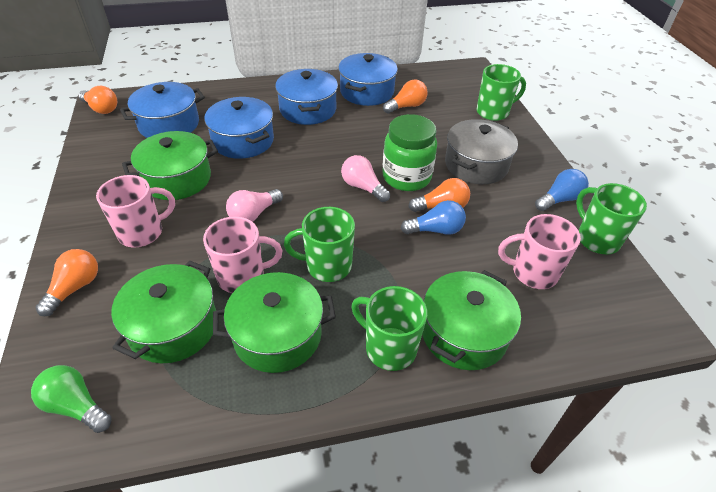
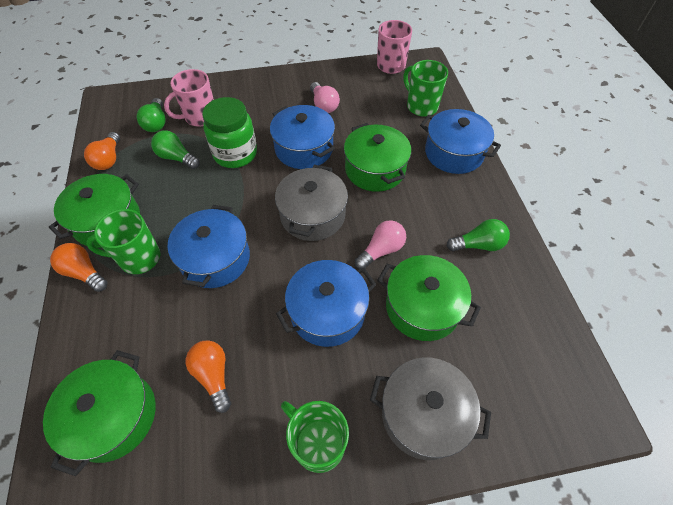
blue light bulb: [401,200,466,235] [535,169,589,211] = 2 -> none = 0
green light bulb: [31,365,112,433] = 1 -> [137,98,166,132] [151,130,200,169] [447,219,510,251] = 3
green mug: [284,207,355,282] [351,286,427,371] [476,64,526,121] [576,183,647,254] = 4 -> [86,209,160,274] [281,401,349,473] [403,60,448,116] = 3
grey pot: [445,119,518,184] = 1 -> [275,165,348,241] [370,357,491,460] = 2
orange light bulb: [35,249,98,316] [79,86,117,114] [383,79,428,114] [408,178,470,212] = 4 -> [50,243,108,292] [84,132,120,170] [186,341,231,413] = 3
pink mug: [96,175,175,247] [203,217,282,293] [498,214,581,289] = 3 -> [164,69,214,126] [377,20,412,74] = 2

